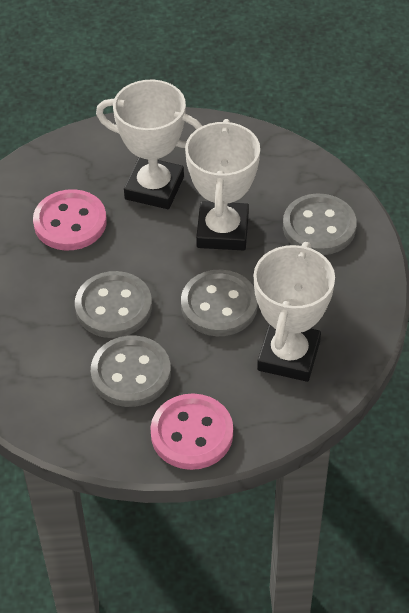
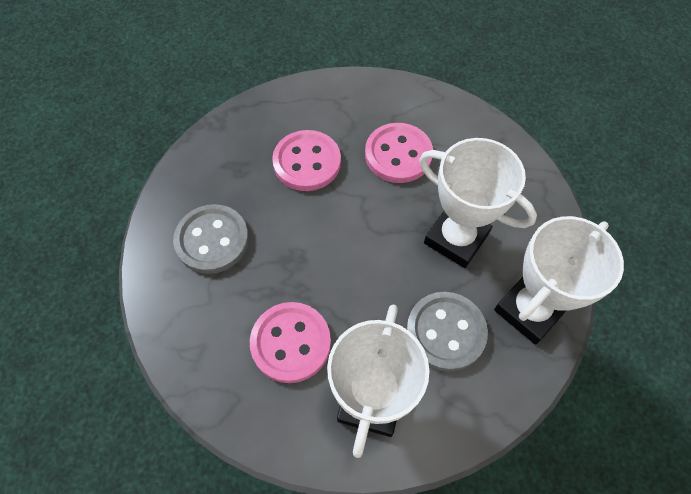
grey button: [75,271,152,338] [91,335,171,407] [181,269,258,336] [283,194,357,255] = 4 -> [173,204,249,274] [406,292,488,372] = 2
pink button: [33,189,107,251] [150,394,233,470] = 2 -> [250,302,331,383] [272,130,341,191] [365,123,433,183] = 3

